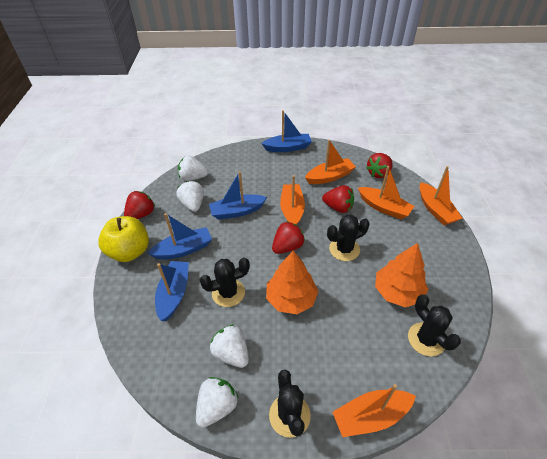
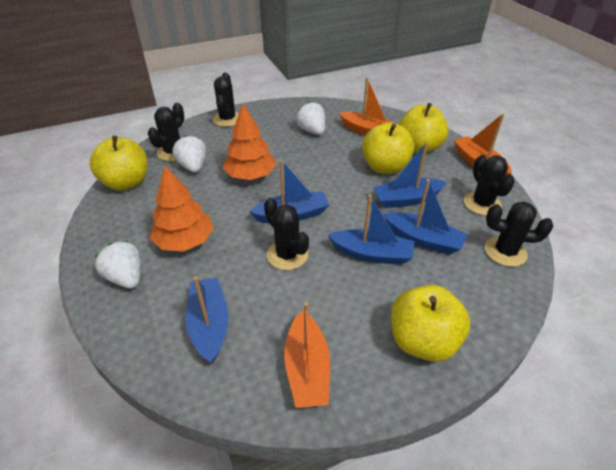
black cactus: [200,258,250,307] [269,370,311,438] [327,215,370,261] [408,294,461,357] = 4 -> [148,103,184,161] [213,72,239,127] [264,198,309,270] [464,155,515,216] [485,201,553,267] = 5
blue boat: [147,213,212,260] [155,261,189,321] [209,171,267,220] [261,110,312,152] = 4 -> [186,277,229,364] [249,160,329,223] [328,195,415,265] [373,142,447,208] [384,179,467,254] = 5
orange boat: [280,175,305,225] [305,139,356,184] [333,384,416,437] [358,166,415,219] [420,166,462,225] = 5 -> [284,302,330,408] [339,78,399,135] [454,114,512,176] = 3
red strawberry: [124,191,155,219] [272,221,305,254] [322,185,354,213] [366,153,392,178] = 4 -> none = 0
white strawberry: [176,181,204,212] [178,156,208,181] [196,377,239,428] [210,324,249,368] = 4 -> [95,241,141,288] [172,135,206,172] [296,102,325,135] = 3
yellow apple: [98,216,149,262] = 1 -> [90,136,147,191] [362,123,415,174] [391,285,470,362] [399,103,448,153] = 4

